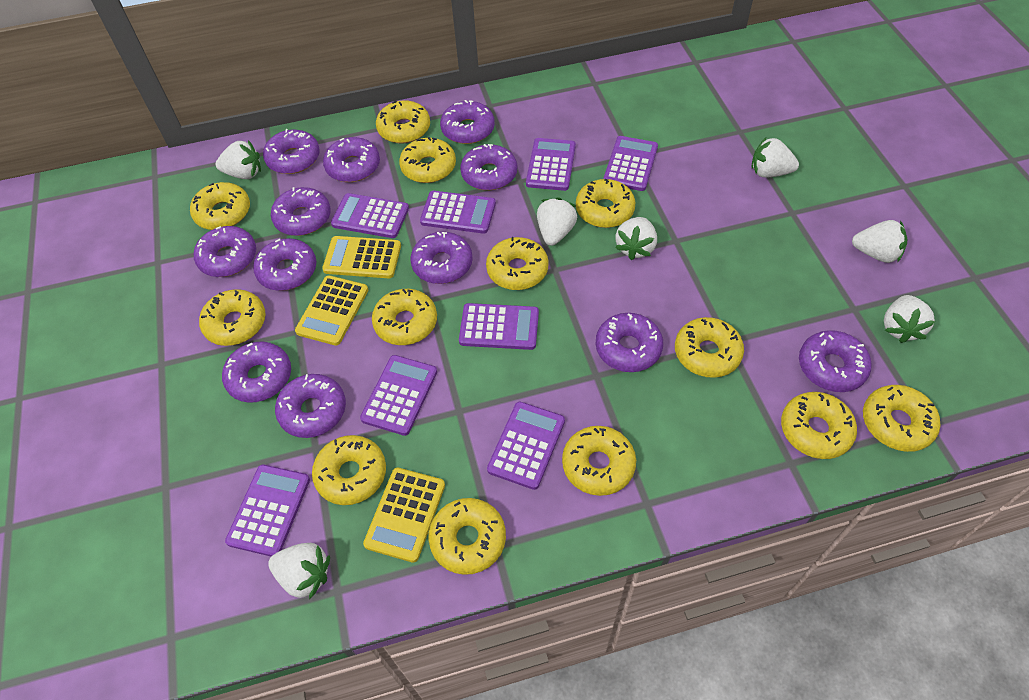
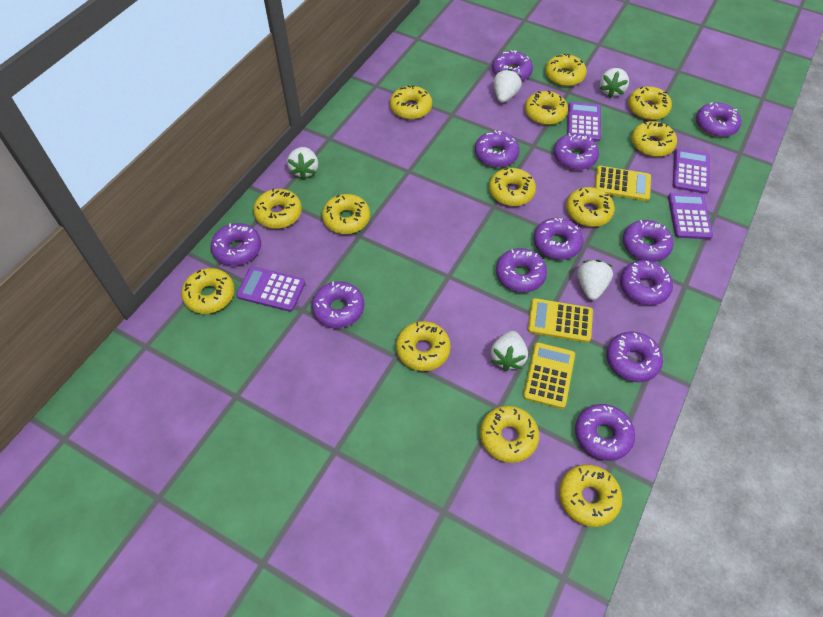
purple calculator: [225,465,310,556] [331,193,409,238] [360,355,437,436] [420,191,496,234] [459,303,539,350] [487,402,565,490] [526,138,576,191] [603,136,658,191] = 8 -> [236,266,305,312] [567,102,601,142] [668,193,713,239] [673,148,710,194] = 4
white strawberry: [216,140,261,179] [268,543,330,599] [537,197,577,246] [615,217,657,260] [751,138,799,178] [852,220,907,263] [884,295,935,343] = 7 -> [287,147,318,179] [491,331,528,371] [494,69,522,103] [577,260,613,300] [600,68,629,98] = 5

